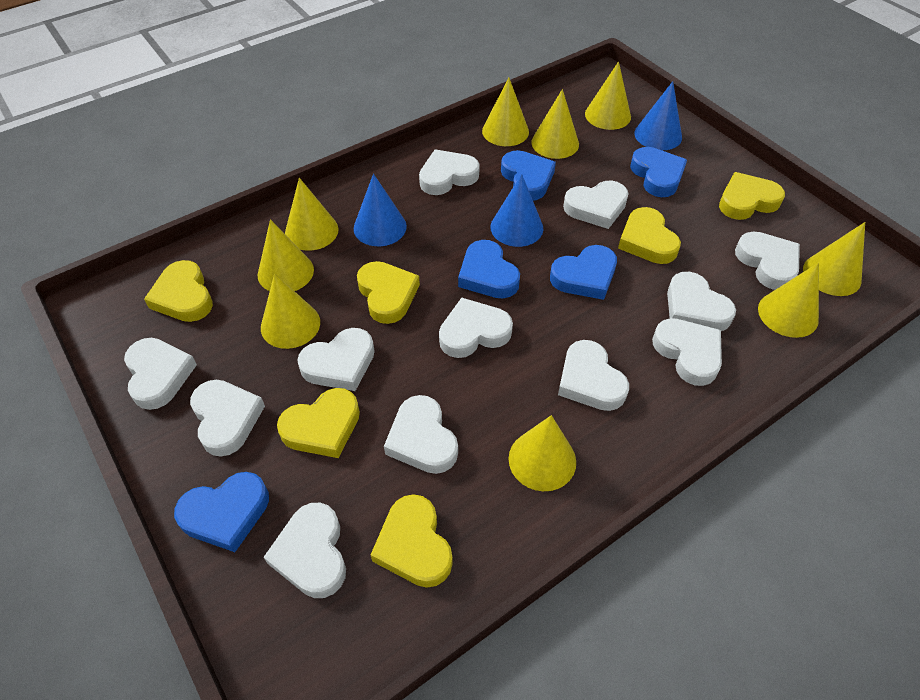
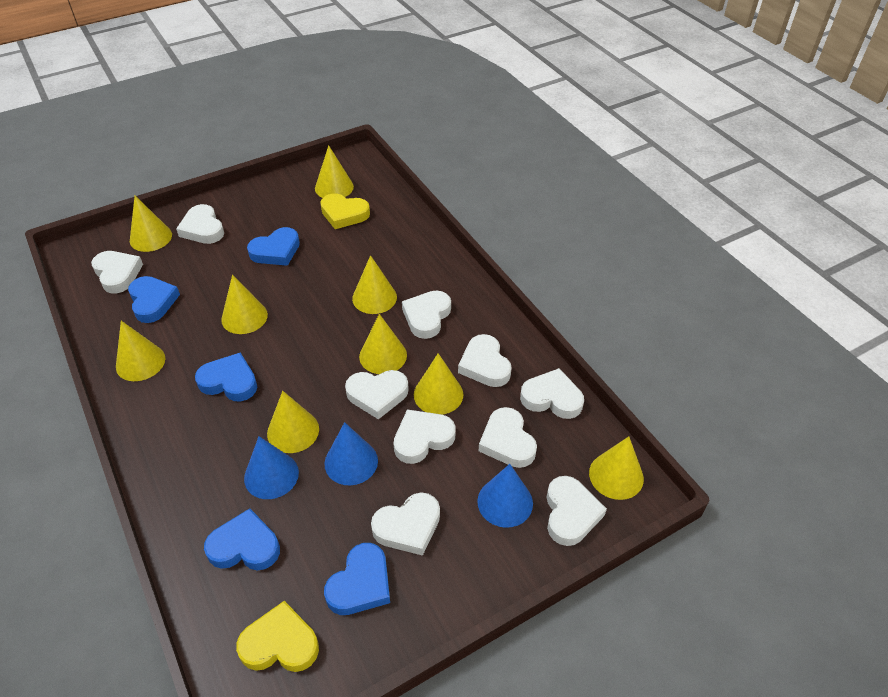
white heart: [124,338,197,410] [190,380,265,457] [264,503,346,598] [297,328,375,391] [384,395,458,474] [419,149,480,195] [439,298,513,358] [558,340,629,411] [563,181,629,229] [652,318,722,386] [667,272,736,331] [735,232,800,290] = 12 -> [91,251,143,293] [176,204,224,244] [345,370,409,419] [371,493,440,556] [394,409,456,464] [402,291,451,339] [458,334,512,387] [479,407,537,468] [520,368,584,419] [547,476,607,546] = 10
yellow heart: [144,260,213,322] [277,388,360,458] [357,261,420,324] [371,494,453,588] [618,207,681,264] [719,172,785,220] = 6 -> [236,601,319,672] [320,193,370,229] = 2

